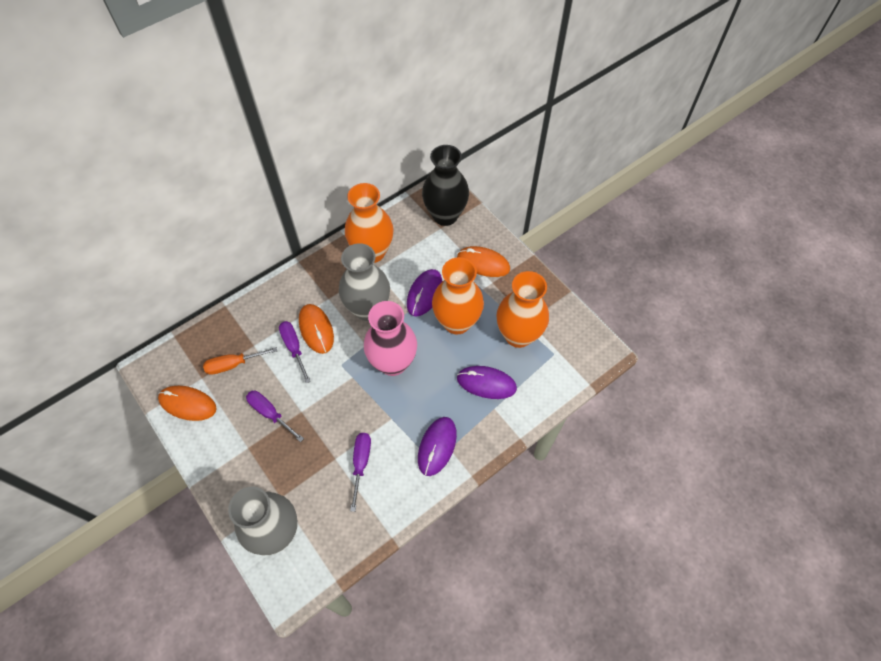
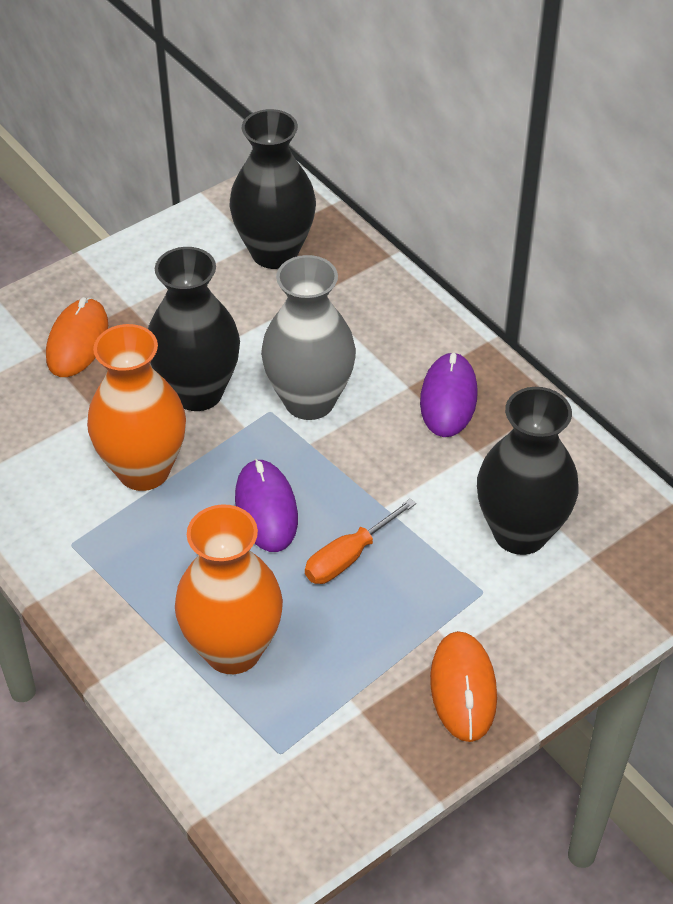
black vase: [422,145,469,226] = 1 -> [148,247,240,411] [230,109,316,269] [477,387,579,555] = 3
grey vase: [228,487,298,555] [339,243,390,321] = 2 -> [261,255,356,420] = 1
orange mouse: [158,386,217,421] [299,304,334,354] [457,246,510,277] = 3 -> [46,297,108,377] [430,631,497,742] = 2
orange vase: [345,183,394,263] [432,257,484,334] [496,271,549,348] = 3 -> [87,324,186,491] [175,505,283,674] = 2
pink vase: [364,301,417,376] = 1 -> none = 0
purple mouse: [407,269,443,317] [418,417,457,476] [457,366,517,399] = 3 -> [235,459,298,552] [420,352,478,437] = 2
purple screwdriver: [246,391,304,442] [279,321,311,383] [350,433,371,512] = 3 -> none = 0

